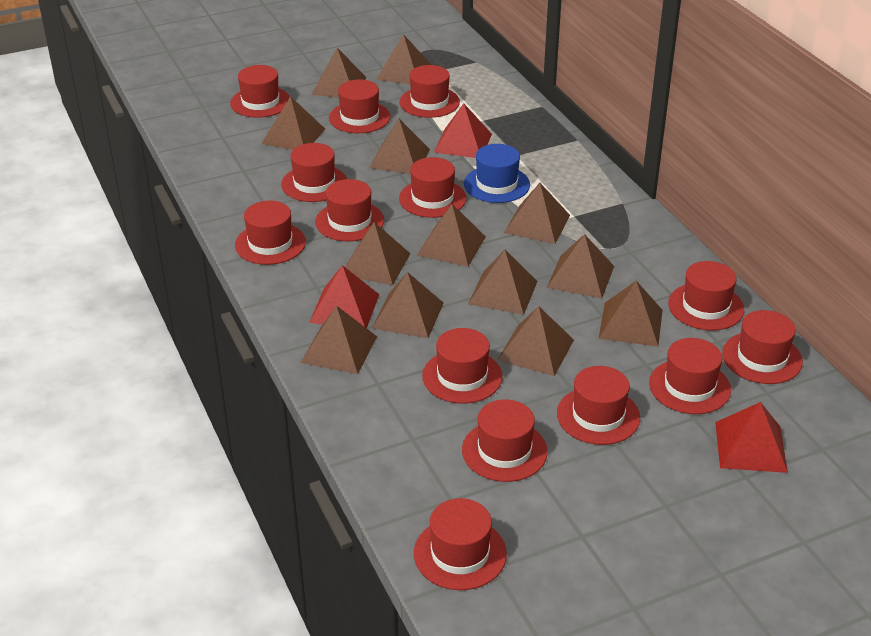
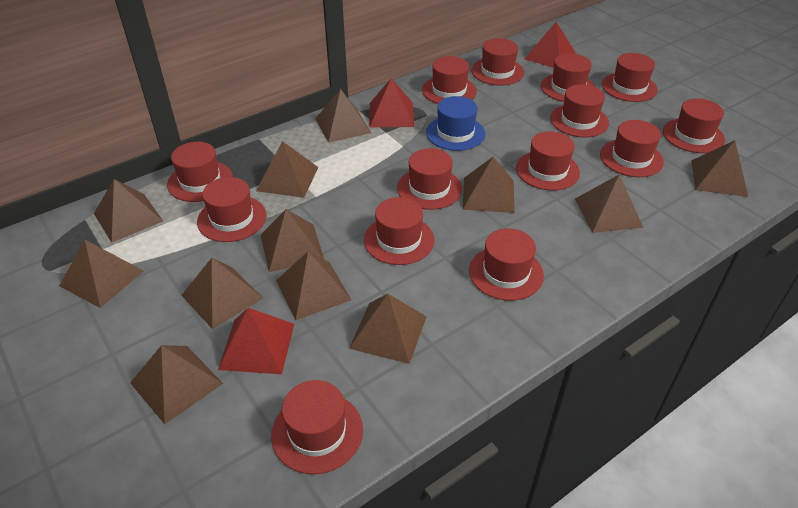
brown pyramid: [261,96,325,150] [300,306,377,374] [311,48,366,98] [345,222,411,285] [369,119,430,174] [372,272,444,338] [376,34,431,84] [417,204,486,267] [468,250,538,315] [498,306,574,376] [504,183,570,244] [547,234,614,299] [599,281,663,347] = 13 -> [59,240,144,308] [94,179,163,243] [130,345,223,424] [181,258,263,329] [256,141,318,198] [261,209,324,272] [276,251,351,320] [315,89,371,143] [349,294,427,364] [463,157,515,213] [575,174,643,233] [691,140,748,197] = 12

